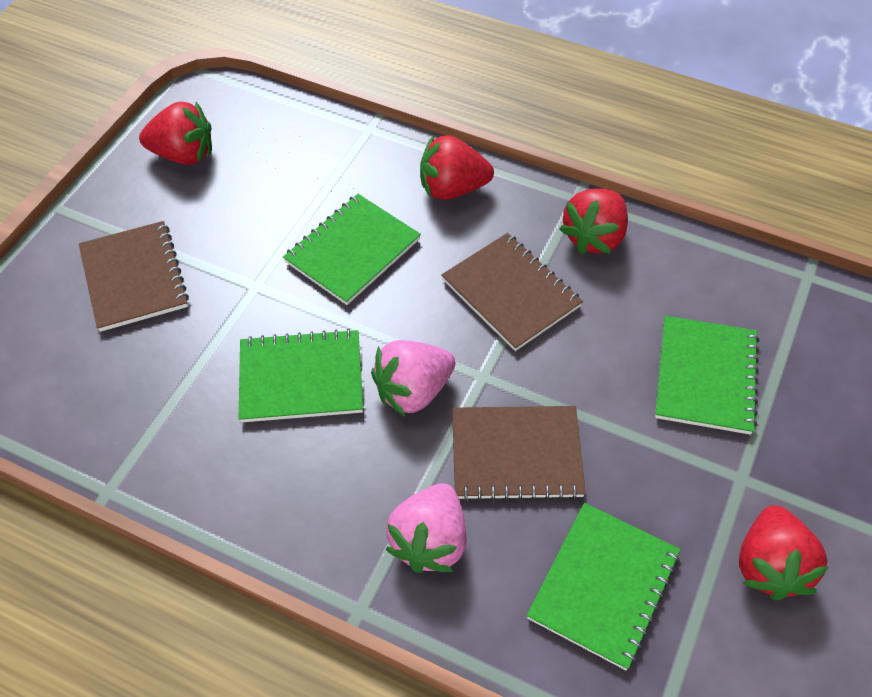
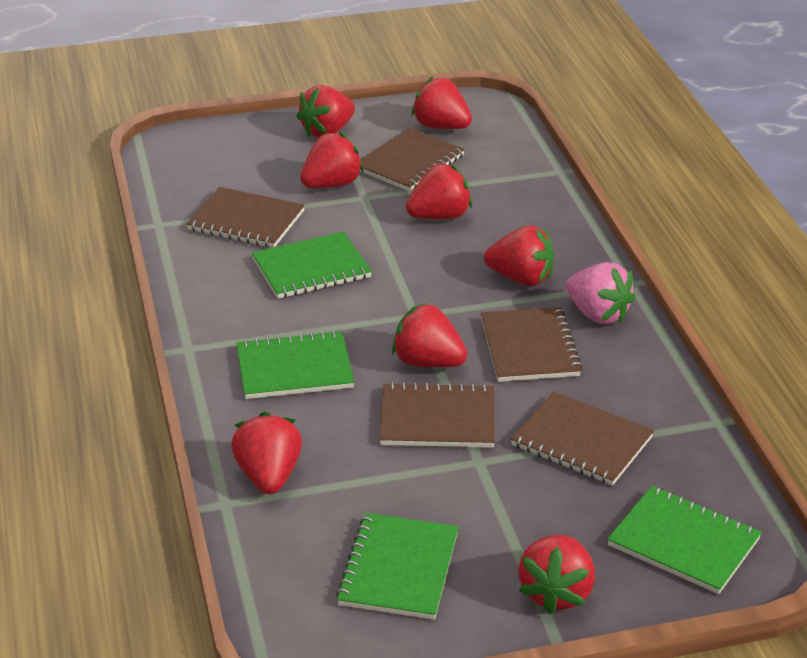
brown notebook: [79,221,189,332] [442,233,583,351] [452,406,586,501] = 3 -> [186,187,305,248] [360,128,465,192] [379,382,495,448] [481,307,582,382] [511,392,654,486] = 5
pink strawberry: [371,340,456,417] [386,483,467,573] = 2 -> [566,262,636,324] = 1
red strawberry: [139,102,212,165] [420,135,494,200] [560,189,628,254] [739,505,829,600] = 4 -> [231,412,302,494] [296,85,355,138] [300,132,364,188] [392,303,467,368] [406,164,472,219] [411,76,472,129] [484,225,554,286] [518,535,595,615] = 8

